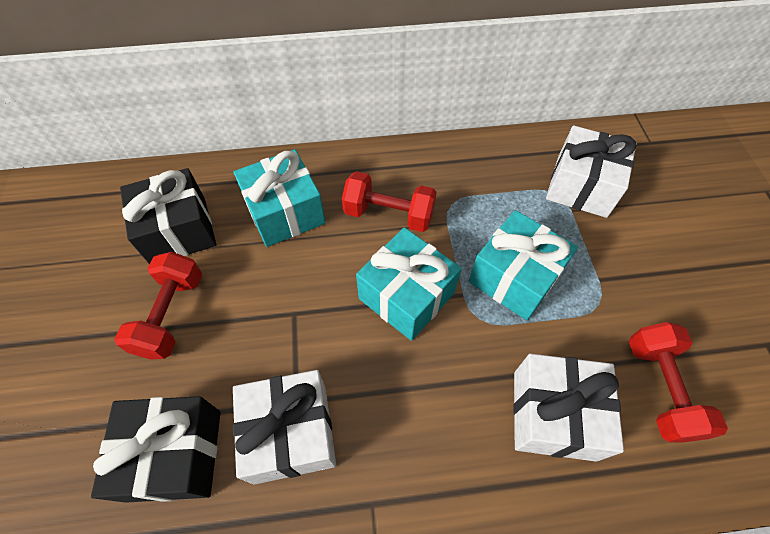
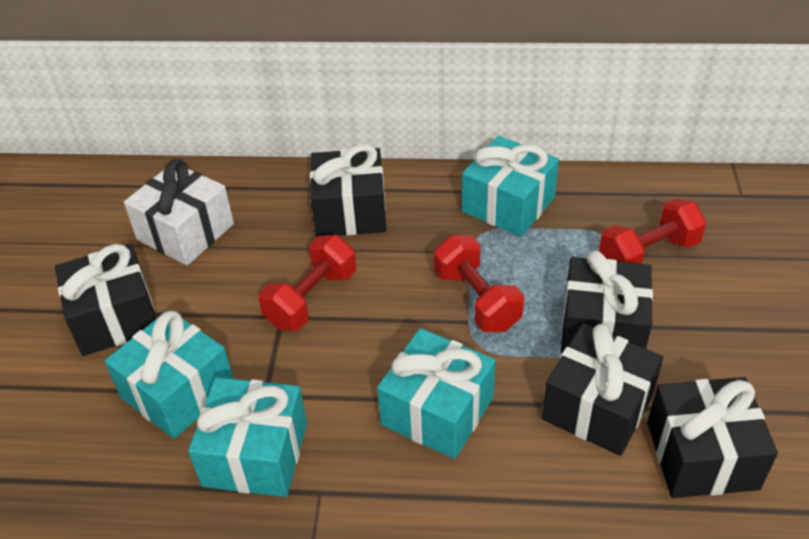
black gift: [91,396,221,503] [120,168,216,265] = 2 -> [55,244,156,356] [310,144,386,237] [542,323,663,456] [561,251,653,354] [647,377,778,498] = 5
turquoise gift: [234,149,326,247] [356,227,462,341] [469,210,578,320] = 3 -> [105,310,233,439] [188,377,307,497] [377,328,496,459] [462,136,559,237] = 4
white gift: [233,370,336,485] [513,354,624,462] [546,125,637,218] = 3 -> [124,159,234,265] = 1

